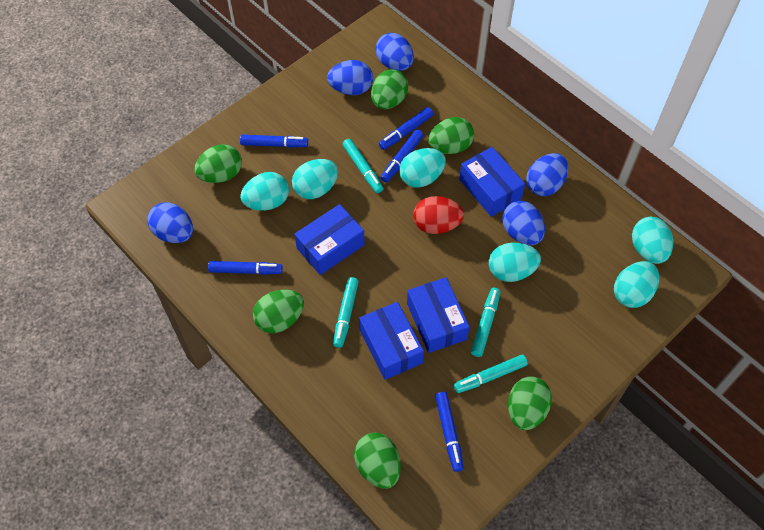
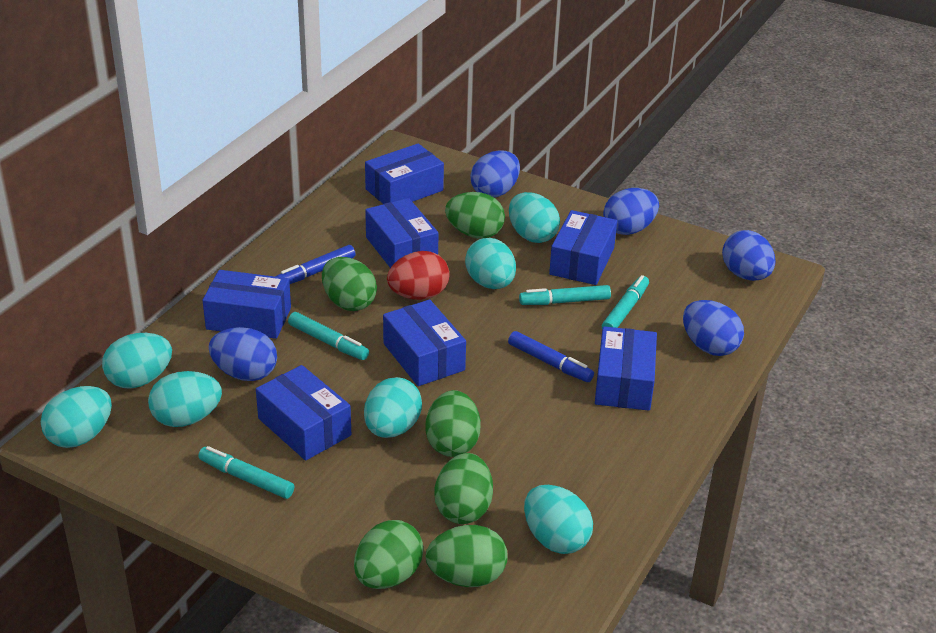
blue box: [294,204,365,275] [359,302,424,380] [407,277,470,353] [459,147,525,217] = 4 -> [202,270,291,339] [256,365,351,461] [365,144,444,204] [365,198,439,268] [383,300,466,386] [549,210,617,285] [595,326,657,411] = 7
blue marker: [208,261,283,275] [240,135,308,148] [379,107,433,150] [381,130,424,183] [435,392,464,472] = 5 -> [275,245,356,284] [508,331,594,382] = 2
turquoise egg: [240,172,289,211] [292,159,338,199] [399,148,446,188] [489,243,541,282] [614,261,659,308] [632,217,673,264] = 6 -> [41,386,112,448] [102,333,172,389] [148,371,222,427] [364,377,422,438] [465,238,516,289] [509,192,560,243] [524,485,593,554] = 7

